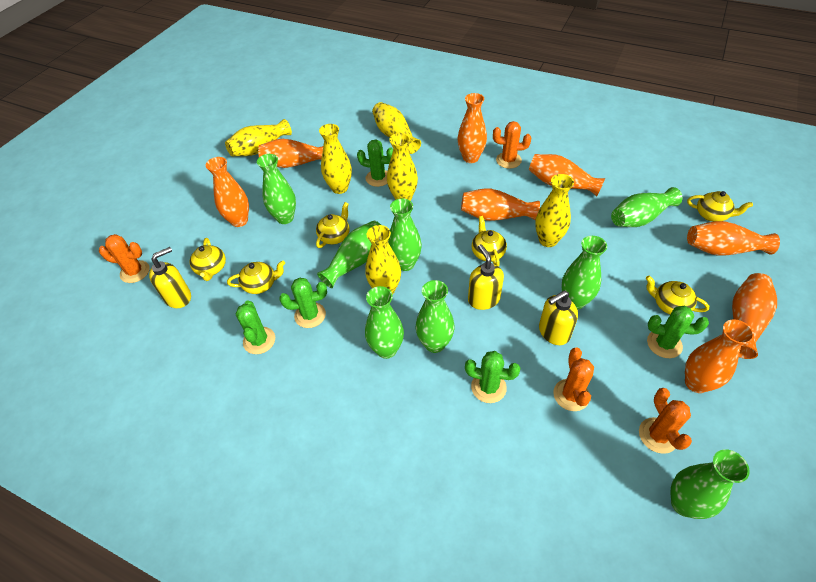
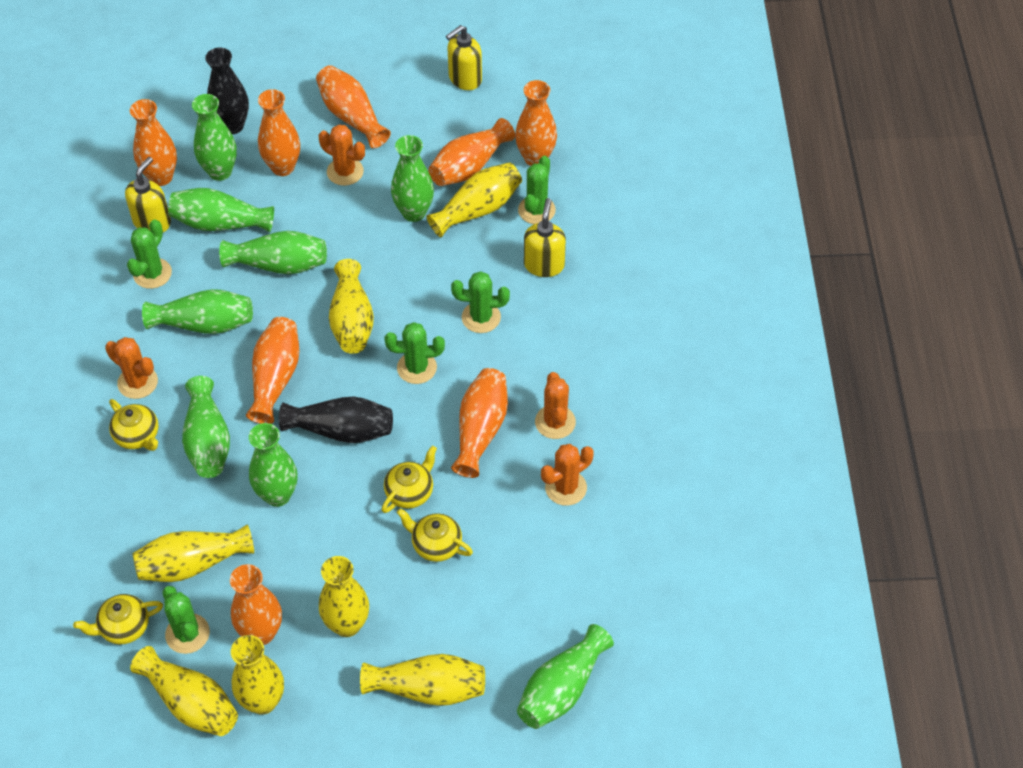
black vase: none = 0 -> [205,47,249,134] [279,397,393,443] = 2
yellow teapot: [190,238,226,281] [227,260,285,294] [316,202,349,248] [472,216,507,267] [646,276,709,314] [687,191,753,222] = 6 -> [73,594,163,644] [109,399,159,451] [382,446,437,513] [397,508,473,562] = 4
yellow vase: [225,119,292,156] [319,124,352,194] [365,225,401,295] [372,102,421,154] [387,133,418,201] [535,174,574,247] = 6 -> [130,646,238,736] [132,524,254,582] [231,635,284,715] [319,556,369,637] [329,259,374,354] [360,654,485,706] [426,162,522,237] = 7

